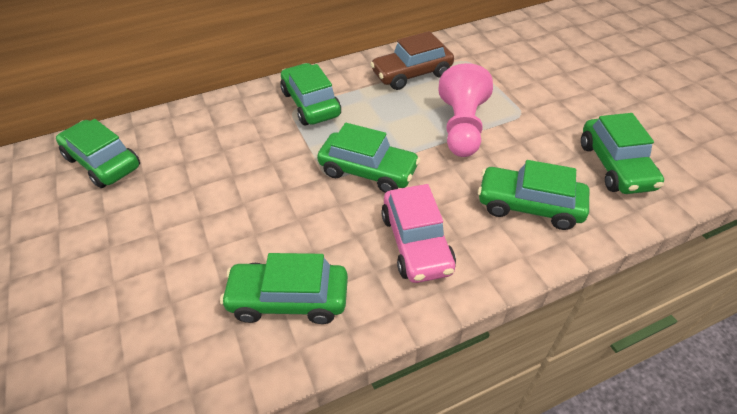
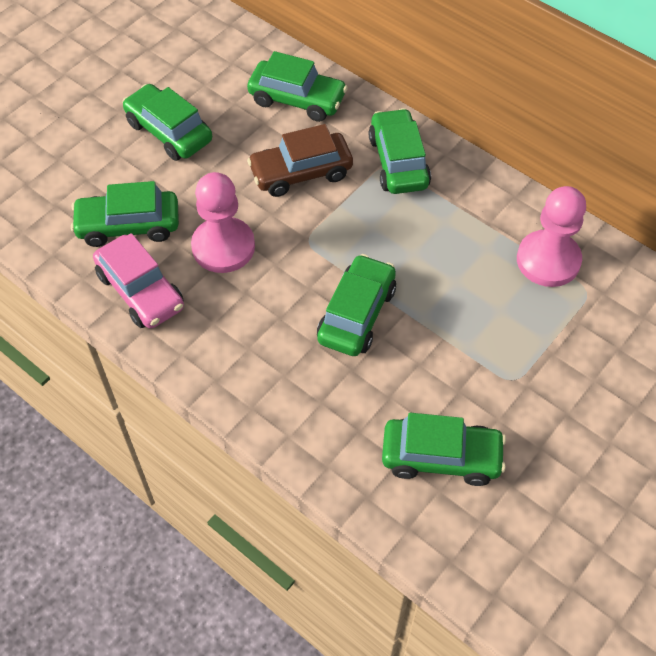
pink pawn: [438,63,493,157] = 1 -> [191,172,255,273] [517,186,586,287] = 2

